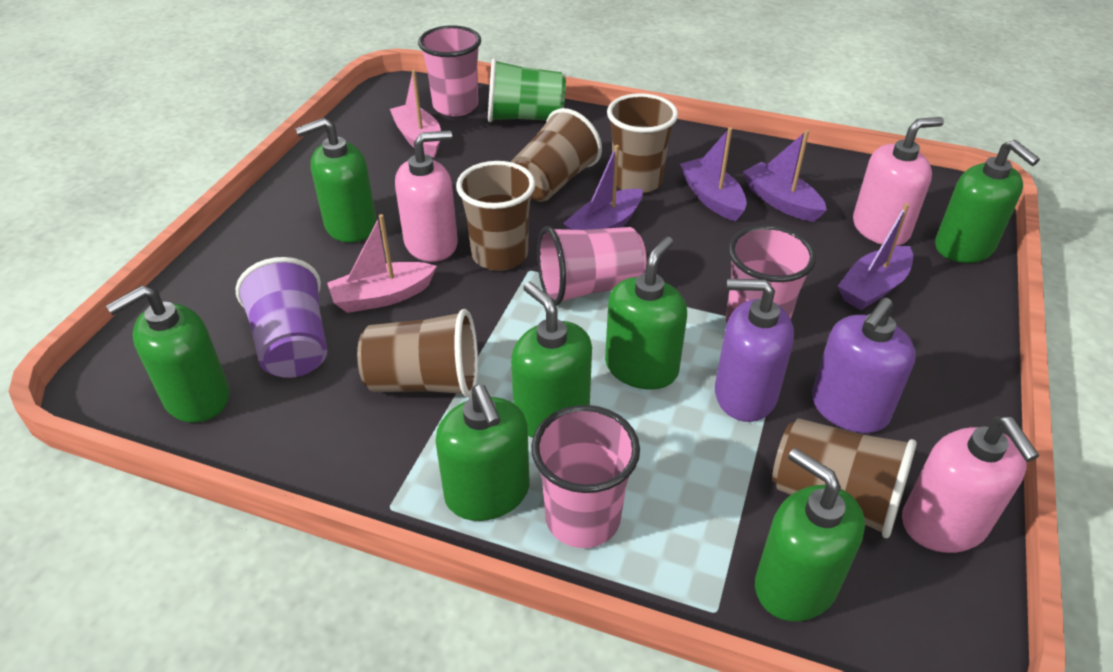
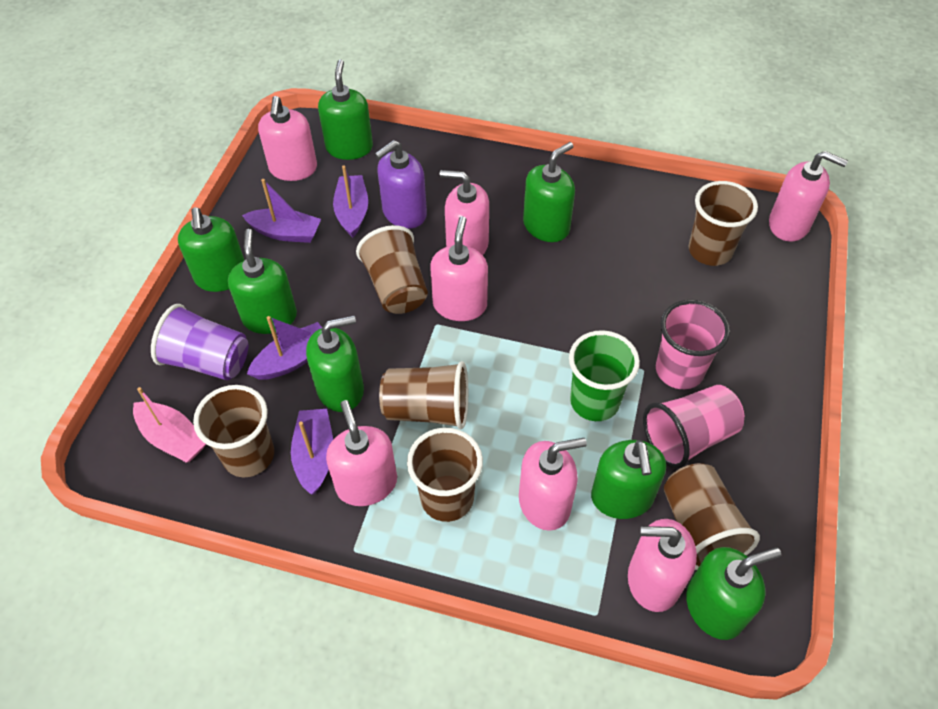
brown cup: [357,309,478,398] [456,161,535,271] [511,108,602,202] [607,93,678,194] [772,418,916,538] = 5 -> [193,385,274,477] [356,225,428,314] [379,361,468,429] [407,428,483,522] [664,463,760,570] [688,181,758,266] = 6
pink boat: [327,214,437,313] [390,70,441,158] = 2 -> [133,387,206,463] = 1
pink cup: [418,25,481,116] [531,405,640,548] [537,226,647,306] [726,225,817,324] = 4 -> [643,385,744,469] [656,300,730,389] = 2
pink soap dispenser: [395,130,458,262] [853,117,944,246] [902,416,1039,553] = 3 -> [258,96,317,181] [326,400,397,506] [430,216,488,321] [440,170,489,255] [519,438,587,531] [628,519,697,612] [769,151,848,241] = 7
purple soap dispenser: [715,279,794,422] [812,298,916,433] = 2 -> [375,140,427,229] = 1

